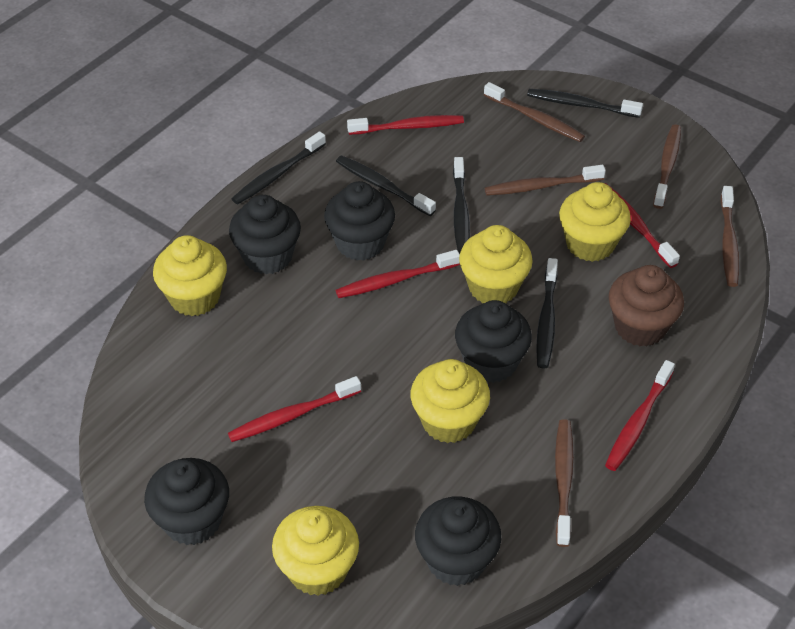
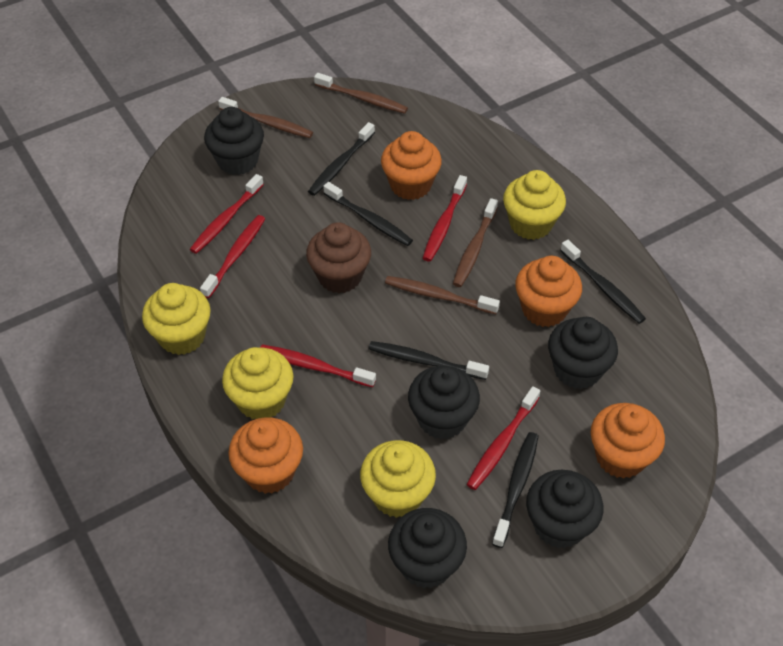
brown toothbrush: [484,82,585,142] [485,165,606,196] [555,419,574,547] [653,124,681,209] [720,186,740,287] = 5 -> [218,97,313,138] [314,73,408,114] [385,276,500,314] [453,198,498,287] = 4
orange cupcake: none = 0 -> [228,417,303,494] [381,131,442,200] [515,256,582,327] [591,403,665,479] = 4
yellow cupcake: [153,235,227,316] [272,506,359,596] [411,359,490,443] [459,225,533,303] [559,182,631,262] = 5 -> [142,283,211,355] [222,347,294,419] [360,440,436,518] [503,170,566,240] = 4

